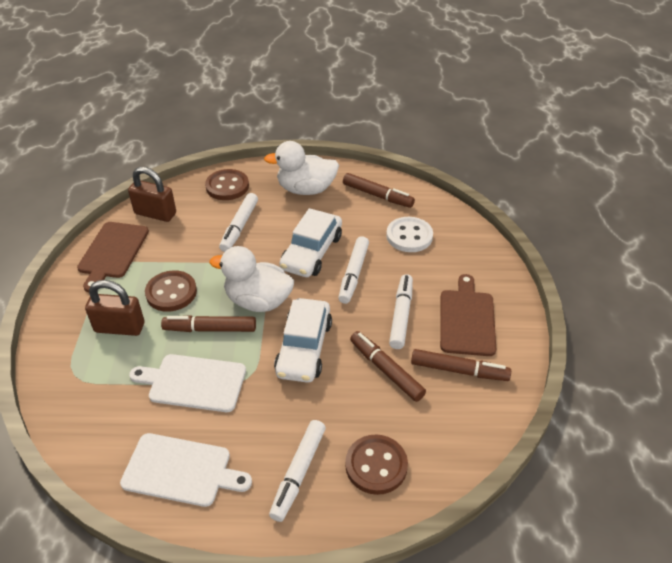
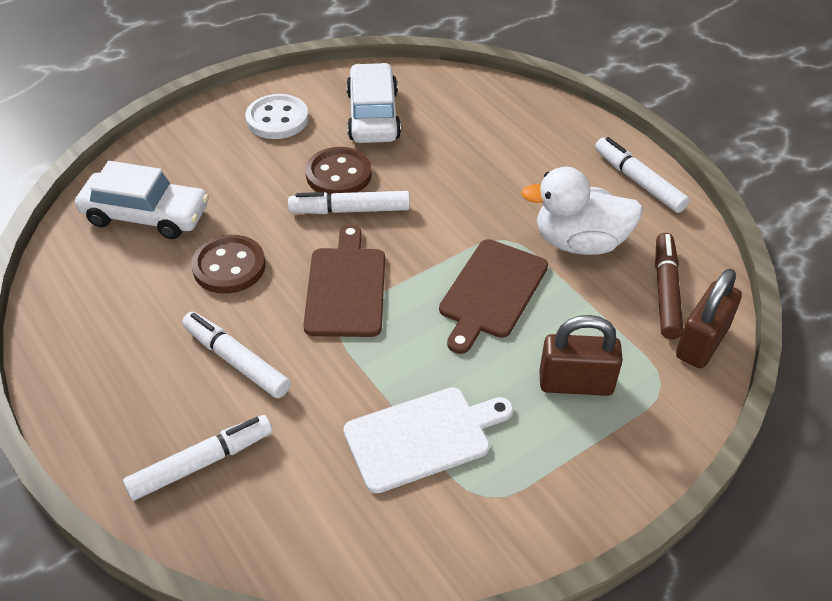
brown button: [145,270,197,312] [205,169,249,200] [345,434,408,495] = 3 -> [191,235,266,294] [305,147,372,194] = 2
brown marker: [161,315,256,332] [343,173,415,208] [350,331,426,402] [411,349,511,381] = 4 -> [655,233,683,339] = 1
white cutting board: [120,433,252,507] [129,354,246,412] = 2 -> [343,387,513,494] = 1
white duck: [210,246,294,312] [264,141,339,195] = 2 -> [521,167,643,255] = 1

